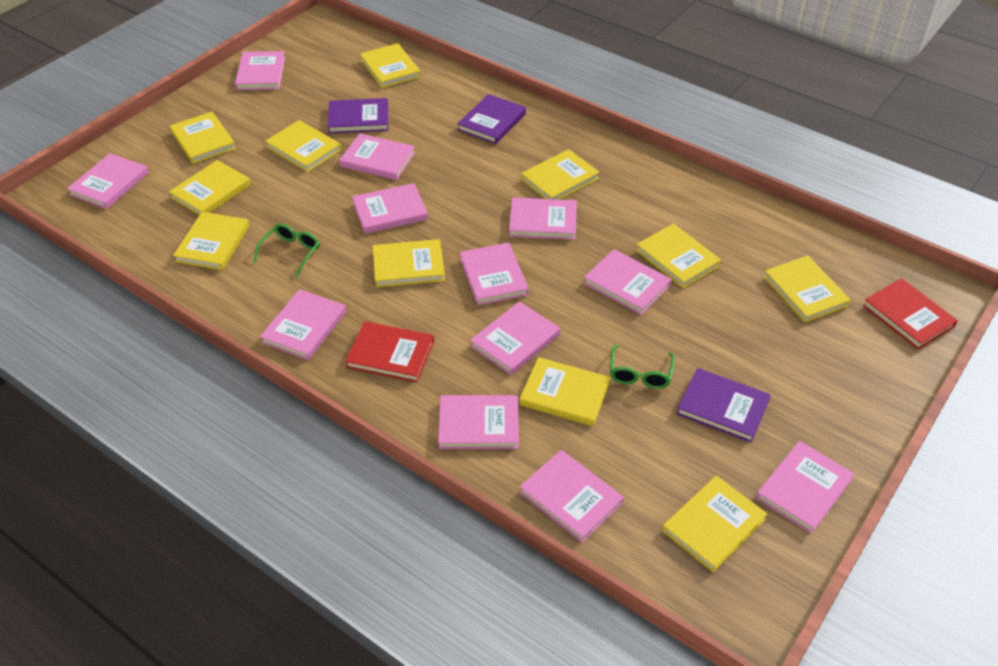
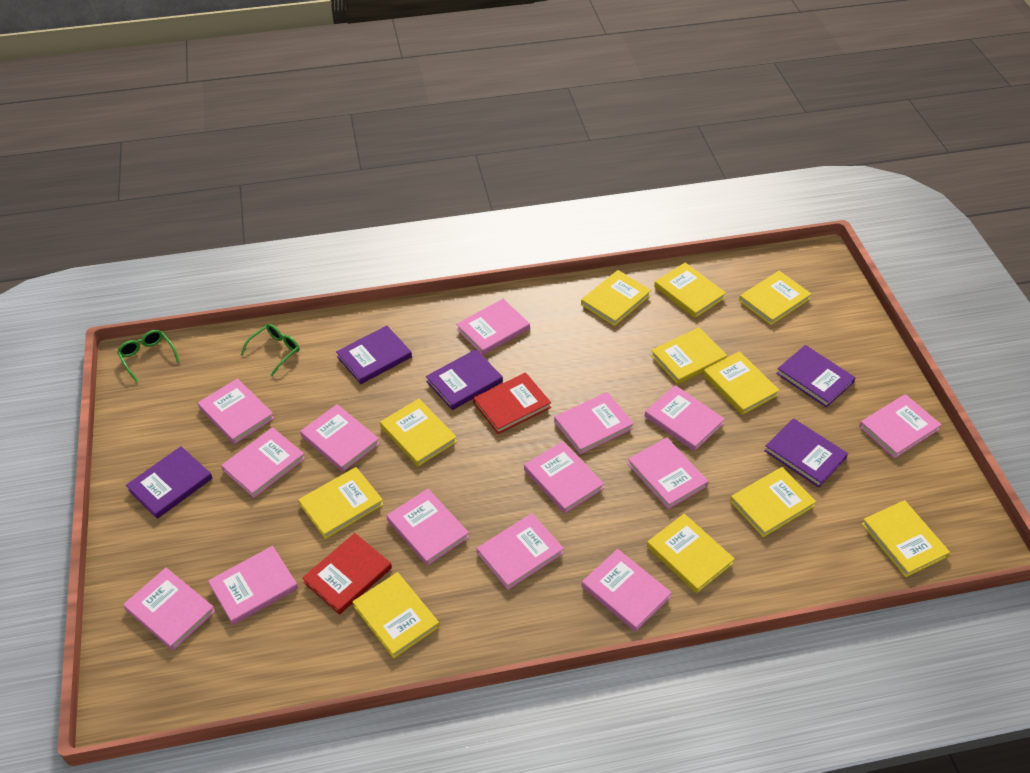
pink book: [67,153,149,209] [235,51,285,90] [260,289,346,360] [339,133,415,180] [352,183,428,234] [438,395,519,449] [460,243,529,305] [470,301,560,375] [509,198,577,240] [519,450,624,543] [584,249,671,315] [756,441,855,534] = 12 -> [123,568,216,650] [198,378,274,444] [208,546,298,625] [221,427,305,498] [300,404,380,472] [386,489,469,566] [456,299,530,355] [477,513,564,590] [524,441,604,514] [554,392,634,455] [582,549,672,632] [627,437,708,509] [645,385,725,451] [859,394,942,458] = 14
purple book: [328,98,388,134] [458,94,526,144] [676,368,771,442] = 3 -> [126,446,212,519] [336,326,412,384] [426,349,503,410] [764,418,848,487] [776,345,856,408] = 5

